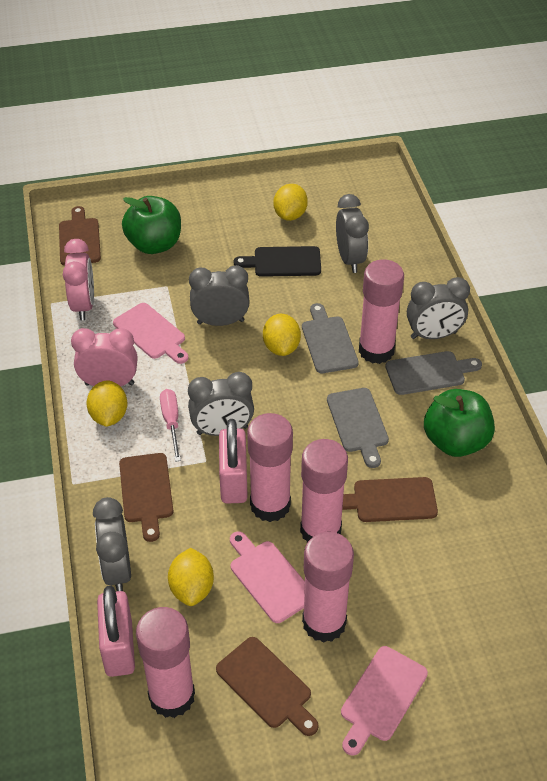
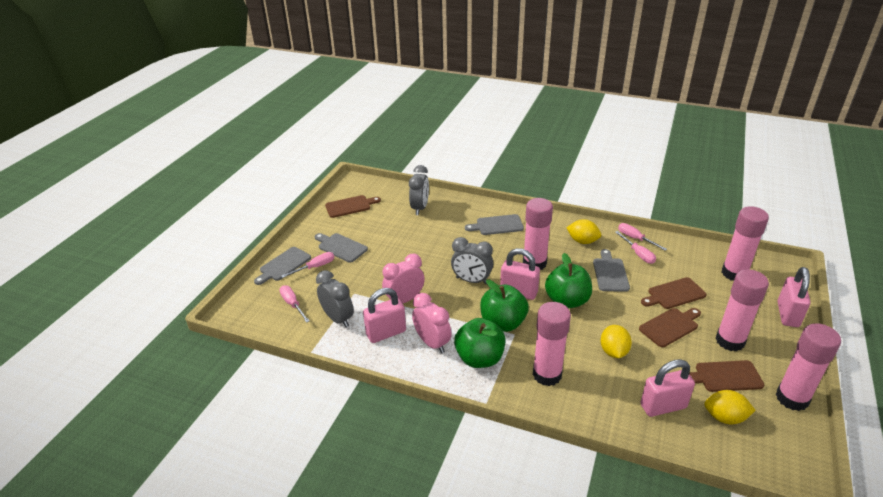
black cutting board: [234,246,321,277] = 1 -> none = 0
green apple: [122,196,181,254] [424,389,495,457] = 2 -> [454,318,505,368] [480,280,529,332] [545,253,592,308] = 3
grey clock: [93,497,131,591] [188,372,254,436] [189,265,250,326] [336,194,369,273] [407,277,470,339] = 5 -> [316,270,354,328] [409,165,429,215] [451,237,493,284] = 3
grey cutting board: [302,303,359,373] [327,388,389,468] [385,351,482,395] = 3 -> [254,247,311,285] [315,233,368,263] [465,214,524,235] [593,249,630,292] = 4
pink cutting board: [113,303,189,364] [230,531,305,623] [341,646,428,755] = 3 -> none = 0
pink padlock: [97,586,135,677] [219,419,248,503] = 2 -> [363,288,406,343] [500,248,540,300] [641,359,695,417] [778,267,811,327] = 4
pink screwdriver: [160,389,181,462] = 1 -> [279,285,310,323] [281,252,334,278] [615,231,656,264] [618,223,667,251] = 4
yellow lemon: [86,380,128,427] [168,548,214,606] [263,314,301,356] [273,184,308,221] = 4 -> [566,219,601,244] [600,325,632,358] [704,390,756,424] = 3

